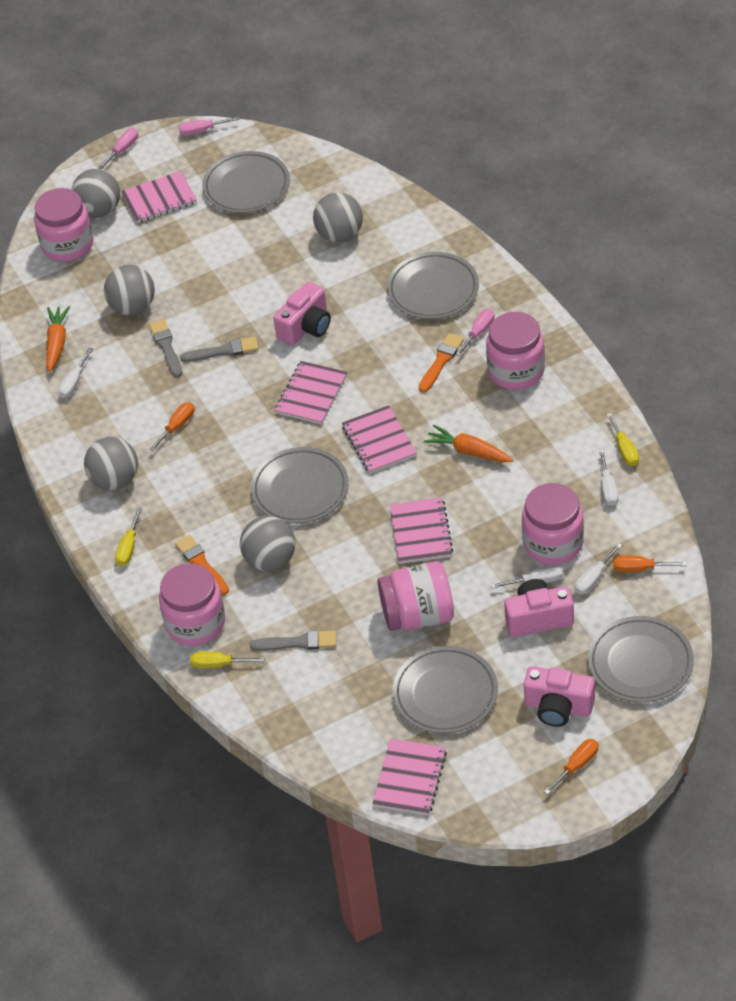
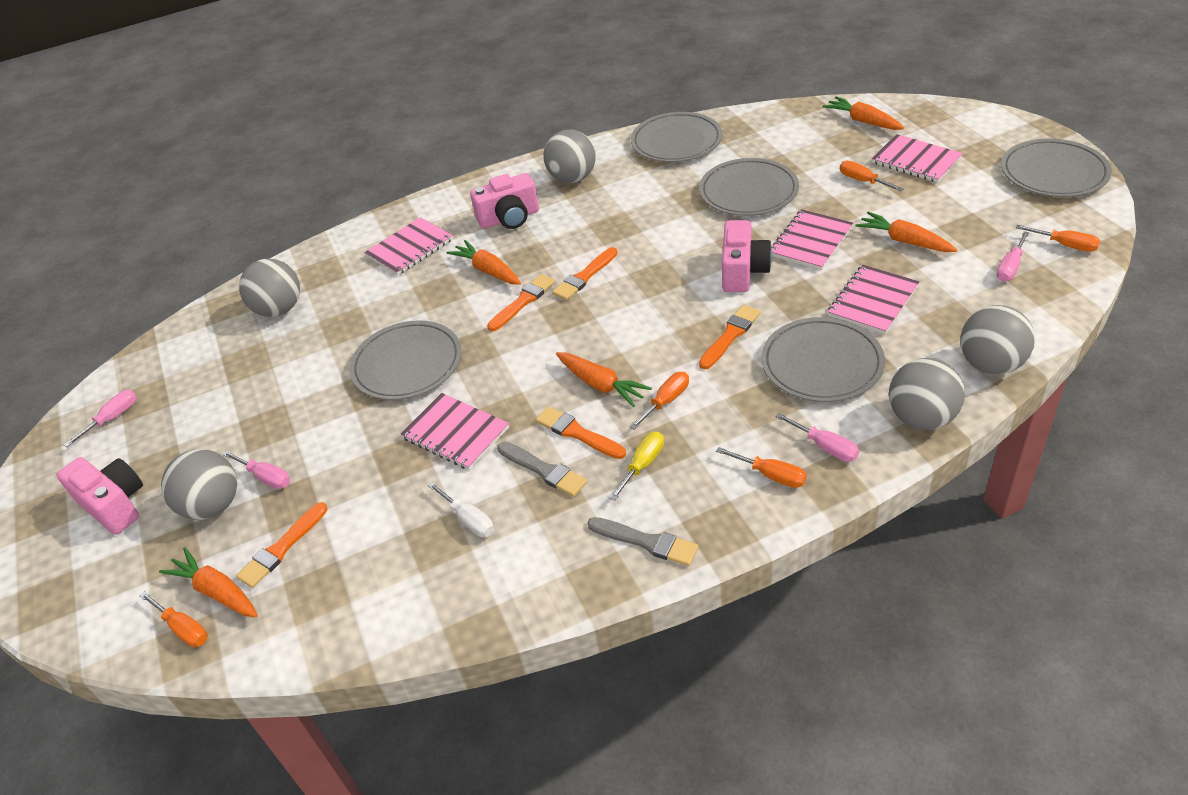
grey brush: [149,319,182,377] [180,337,259,362] [250,630,337,651] = 3 -> [497,441,587,497] [587,517,698,566] = 2
orange brush: [175,535,229,595] [419,333,464,393] = 2 -> [236,502,327,588] [487,274,555,331] [536,406,626,459] [552,247,618,300] [699,305,760,369] = 5
orange carrot: [46,306,70,372] [424,425,513,462] = 2 -> [159,547,258,617] [447,240,521,285] [556,352,652,407] [823,96,904,130] [856,212,958,252] = 5
orange screwdriver: [149,402,194,451] [544,739,598,794] [613,555,687,572] = 3 -> [140,591,208,647] [630,372,689,429] [716,447,807,488] [840,161,903,191] [1015,225,1100,252] = 5
pink jar: [34,188,93,262] [159,563,225,646] [378,561,454,631] [486,312,545,390] [522,483,584,565] = 5 -> none = 0
pink screwdriver: [98,128,138,169] [179,117,240,136] [456,309,495,356] = 3 -> [64,390,137,447] [222,451,290,489] [775,413,859,462] [997,231,1029,282] = 4
white screwdriver: [58,347,93,398] [491,565,563,589] [575,543,622,595] [599,449,618,506] = 4 -> [428,482,494,537] = 1
yellow screwdriver: [115,508,142,566] [190,651,264,668] [607,413,639,466] = 3 -> [610,432,664,501] = 1

